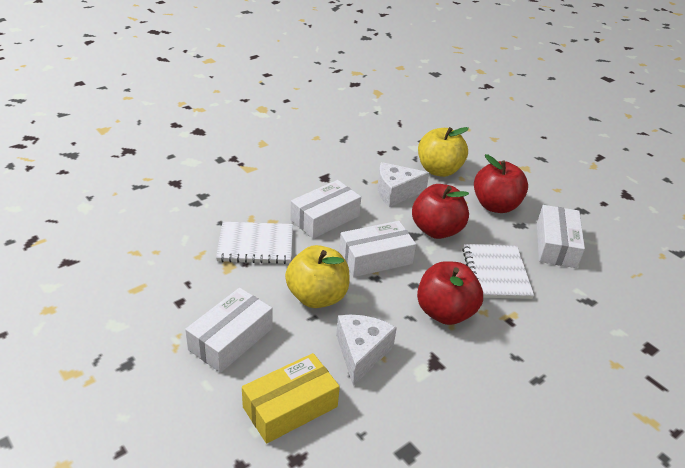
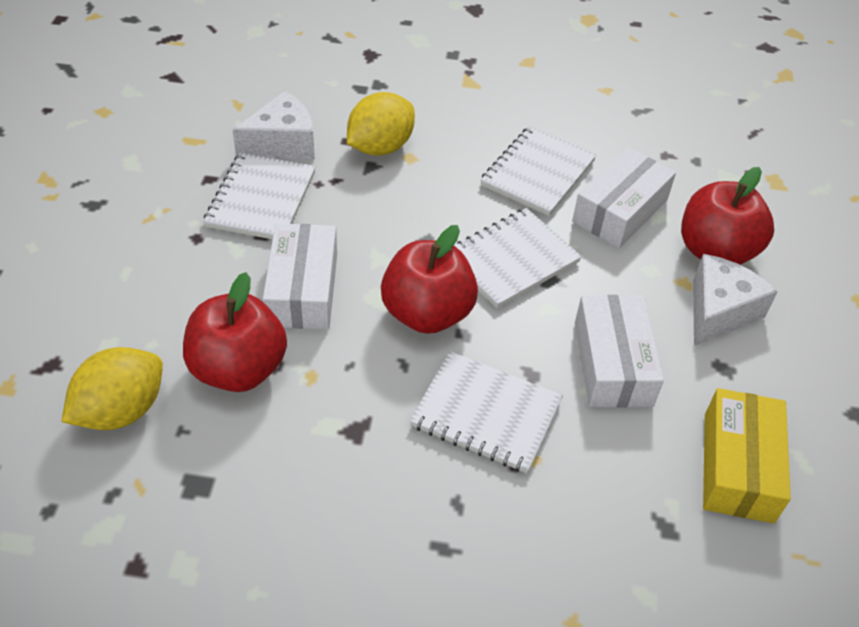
white box: [185,288,273,373] [290,180,361,239] [339,221,416,277] [537,205,585,268] = 4 -> [263,223,337,330] [572,148,676,248] [575,295,664,407] = 3
white notebook: [216,222,293,264] [462,244,534,299] = 2 -> [203,152,316,240] [410,351,563,473] [454,208,582,308] [480,126,597,216] = 4
yellow apple: [285,245,350,308] [418,127,469,177] = 2 -> none = 0
yellow lemon: none = 0 -> [62,347,163,430] [347,92,415,156] = 2

